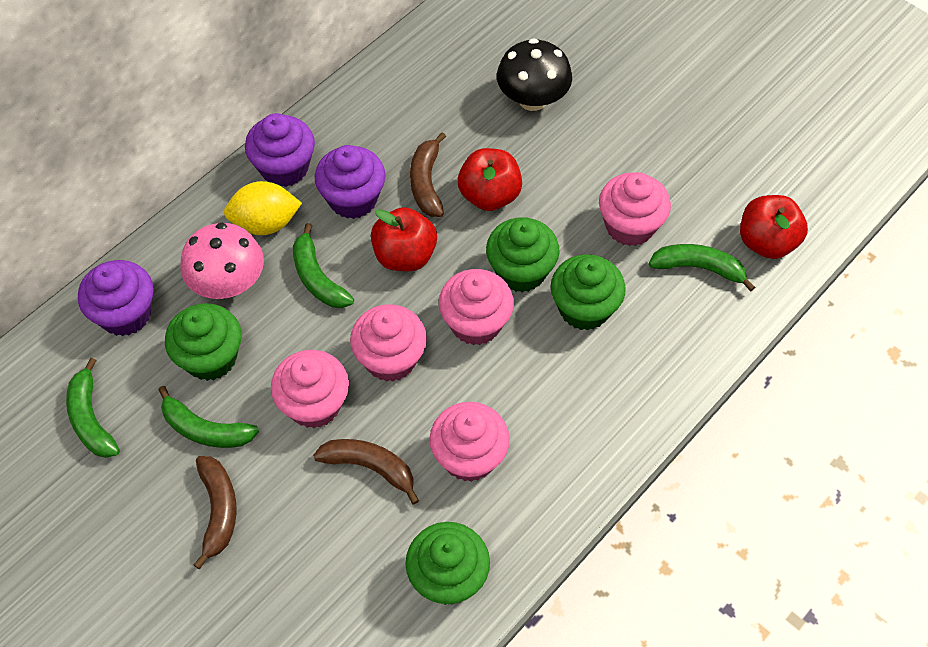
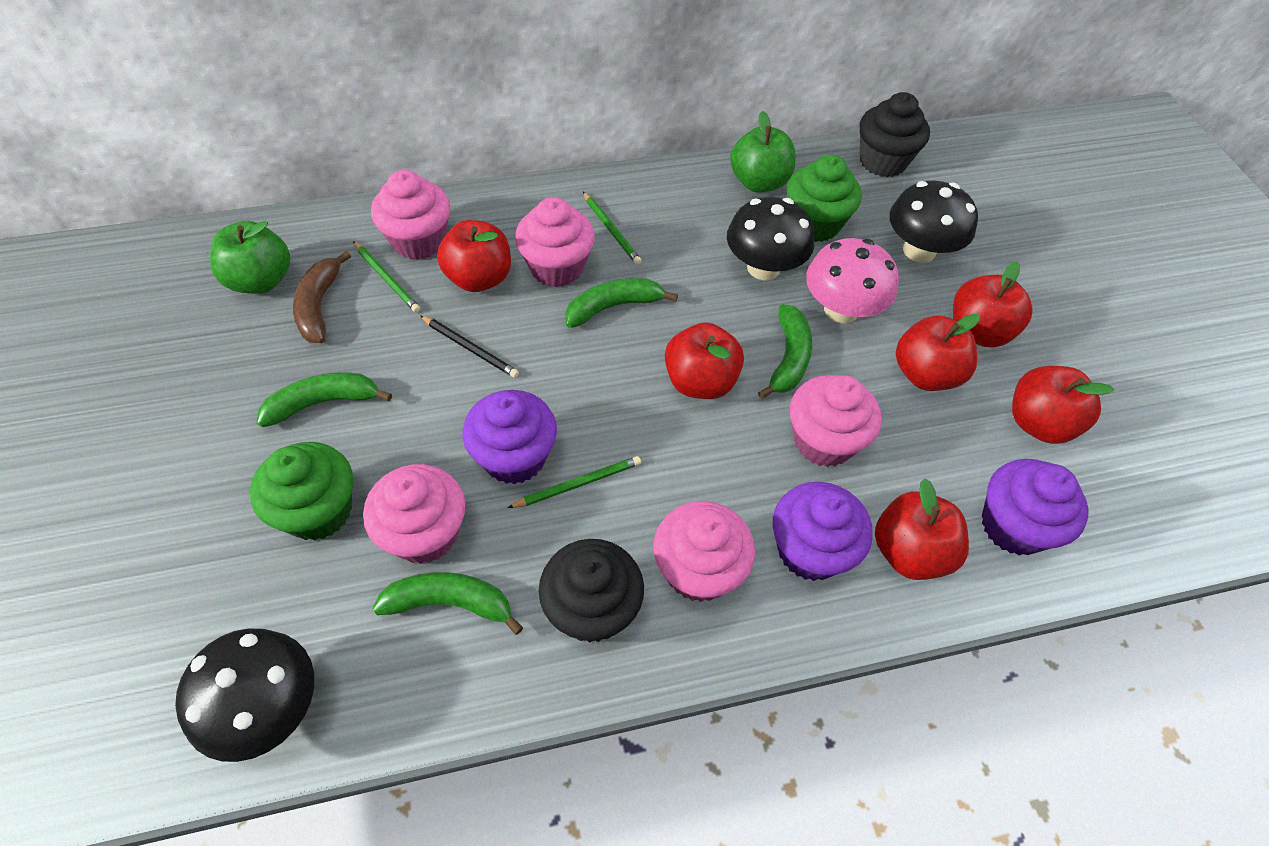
black cupcake: none = 0 -> [539,539,644,643] [859,92,930,177] = 2
black mushroom: [497,38,572,111] = 1 -> [175,629,314,762] [727,197,814,280] [889,180,978,263] = 3
black pencil: none = 0 -> [420,316,519,378] = 1
brown banana: [194,456,236,569] [313,439,419,505] [410,132,446,217] = 3 -> [293,251,351,343] = 1
green apple: none = 0 -> [210,221,290,294] [730,111,796,192] = 2
green cupcake: [165,303,242,381] [405,522,490,605] [486,218,560,292] [551,254,626,331] = 4 -> [250,442,353,541] [787,155,862,242] = 2
green pencil: none = 0 -> [353,241,420,313] [508,456,641,508] [583,192,642,265] = 3
red apple: [371,207,437,271] [458,148,522,211] [740,195,808,259] = 3 -> [437,220,511,292] [665,322,744,399] [875,479,969,580] [896,314,980,391] [953,261,1033,348] [1012,366,1114,444] = 6
yellow lemon: [224,181,302,235] = 1 -> none = 0

